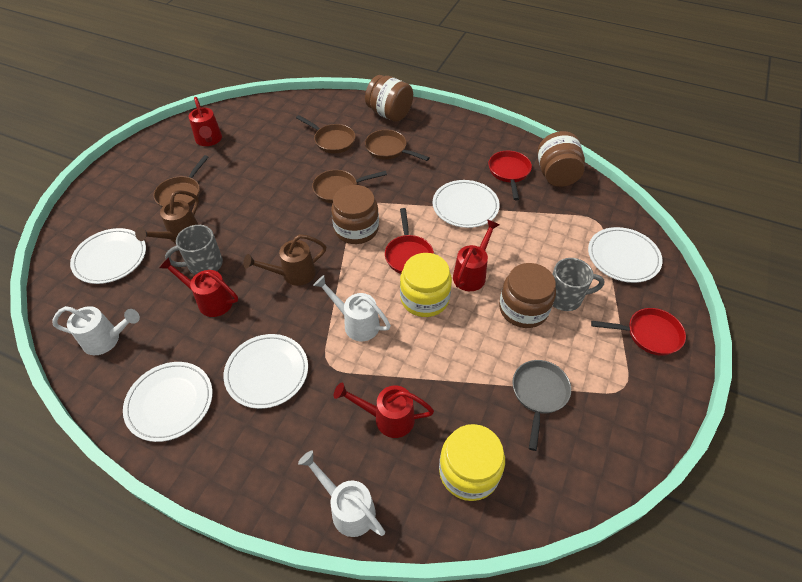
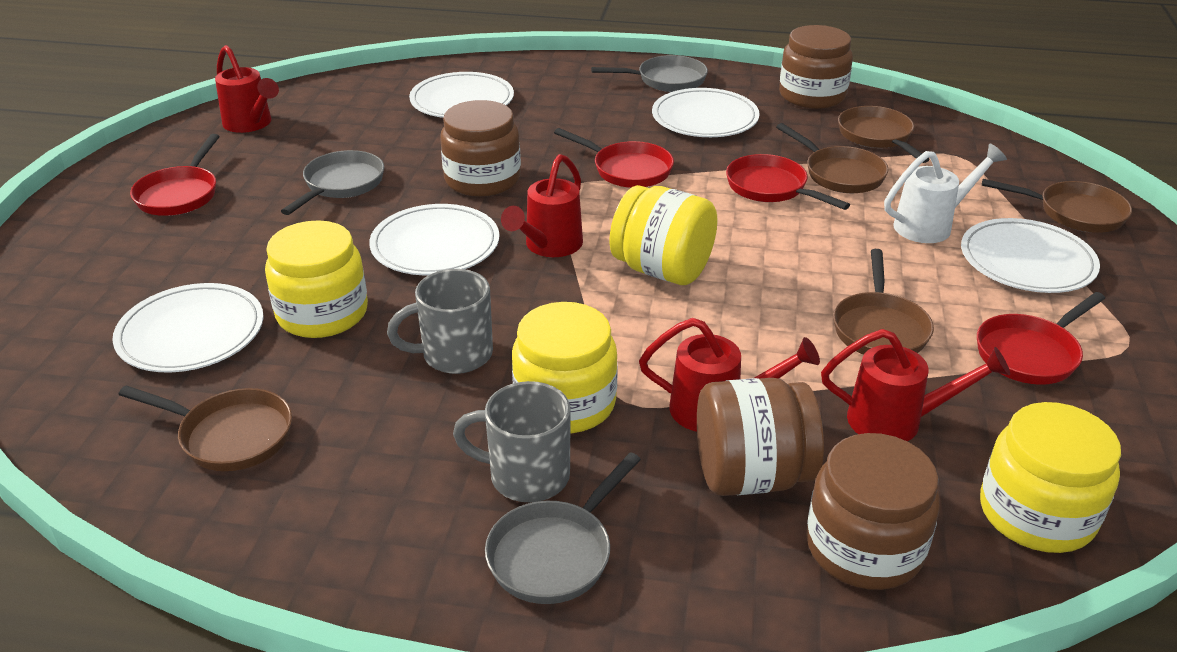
brown pan: [154,155,209,207] [296,115,355,153] [312,170,387,203] [365,130,430,161] = 4 -> [118,385,292,471] [776,123,889,193] [833,249,934,355] [838,106,930,163] [982,179,1132,233] = 5
brown watering can: [135,190,199,243] [243,234,326,286] = 2 -> none = 0
grey pan: [512,360,571,451] = 1 -> [281,150,384,215] [485,452,641,604] [591,55,708,92] = 3
red pan: [385,208,434,274] [488,151,532,200] [591,308,686,356] = 3 -> [130,134,220,216] [554,128,674,188] [726,154,850,210] [977,292,1105,385] = 4
white watering can: [52,306,140,355] [298,450,385,537] [313,275,391,341] = 3 -> [884,143,1007,243] = 1
yellow jar: [400,253,452,317] [439,424,505,501] = 2 -> [265,220,368,338] [512,302,618,434] [609,185,717,285] [980,402,1121,553] = 4

